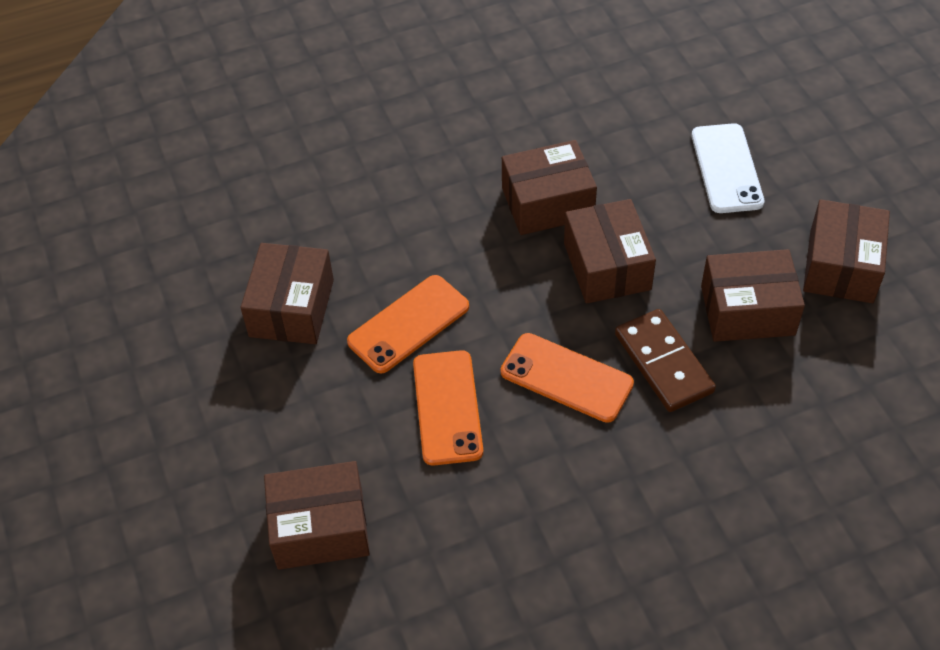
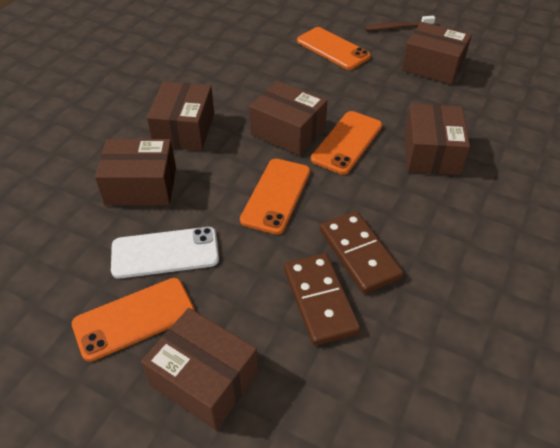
brown domino: [615,309,716,412] = 1 -> [284,253,360,346] [320,211,403,294] = 2
brown toothbrush: none = 0 -> [365,16,435,31] = 1
orange phone: [347,275,469,373] [413,350,483,466] [501,333,634,423] = 3 -> [72,278,195,362] [240,159,310,235] [297,27,371,70] [311,111,382,175] = 4

